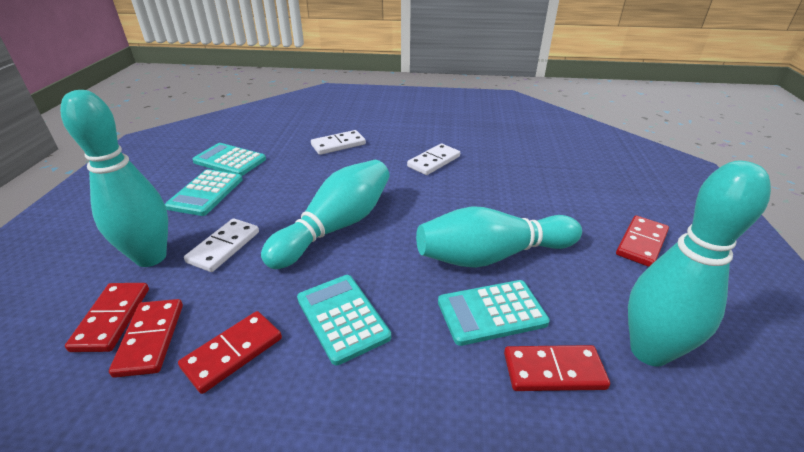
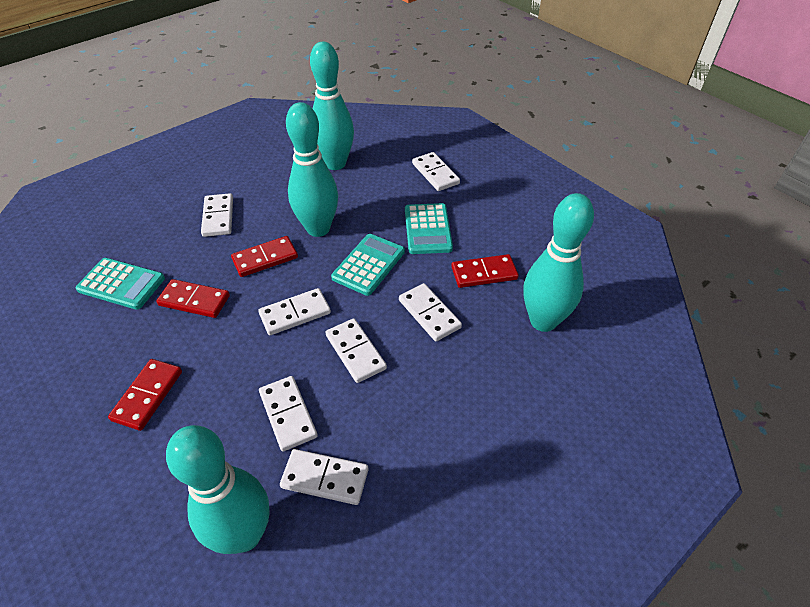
red domino: [65,283,149,352] [109,299,183,378] [178,311,282,394] [504,345,610,391] [616,215,669,267] = 5 -> [108,359,182,431] [156,279,230,318] [231,236,298,277] [451,254,519,288] = 4
turquoise calculator: [165,169,243,216] [193,143,266,176] [297,275,391,365] [438,280,550,346] = 4 -> [76,258,165,310] [331,234,405,296] [405,203,453,254] = 3
white domino: [184,218,259,272] [311,130,366,155] [407,143,460,175] = 3 -> [201,193,233,237] [258,288,331,335] [259,376,318,451] [280,449,368,505] [325,318,387,383] [399,283,462,341] [412,152,460,191] = 7

